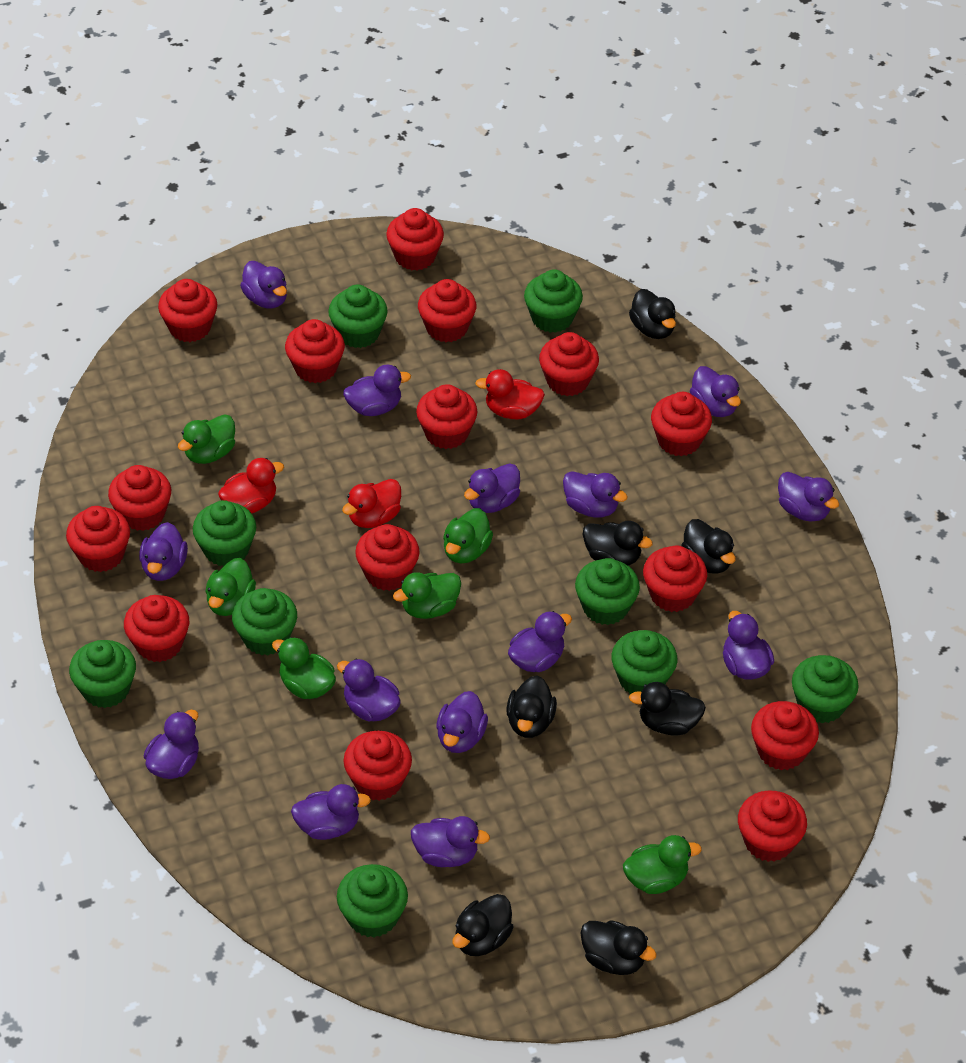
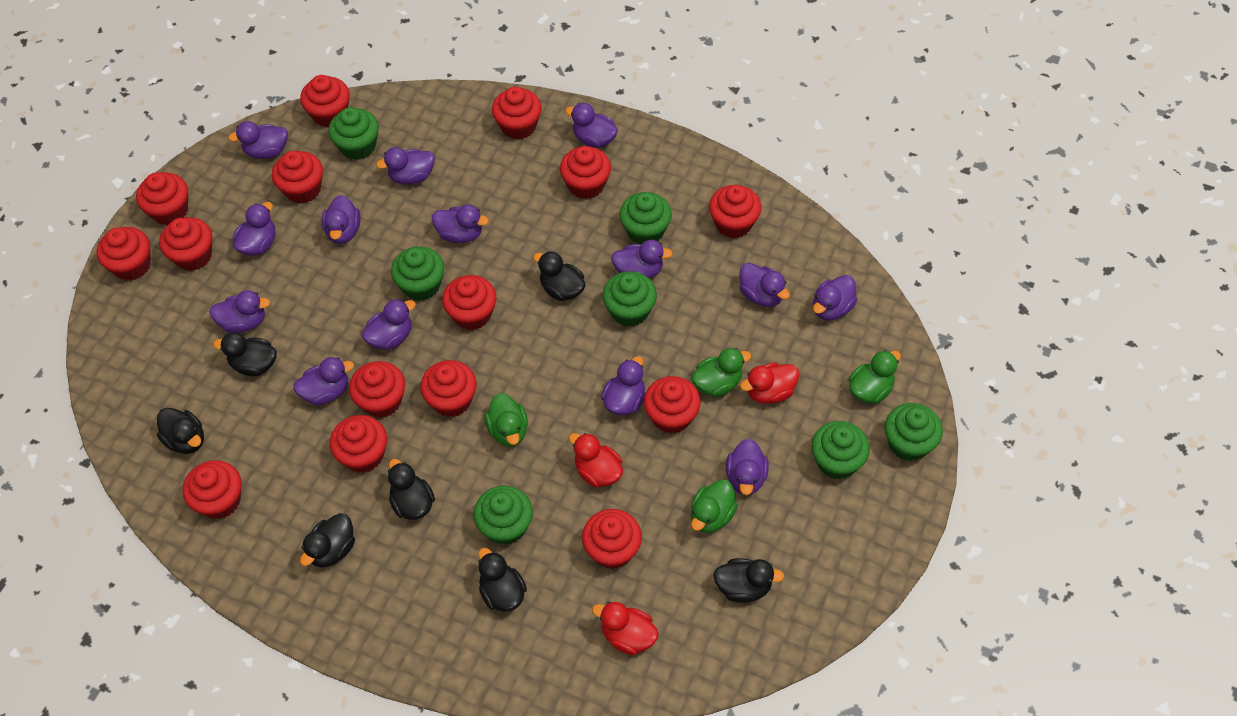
green cupcake: [69,640,136,708] [193,500,256,566] [232,588,297,655] [328,284,388,348] [337,864,408,938] [524,269,583,333] [575,558,640,625] [611,630,677,694] [792,655,859,723] = 9 -> [328,107,379,160] [391,246,444,301] [474,485,533,545] [603,271,657,327] [619,192,672,244] [811,421,870,479] [884,403,943,461] = 7
green duck: [178,414,235,464] [206,558,256,616] [272,637,336,699] [393,572,461,619] [443,508,493,563] [623,835,702,894] = 6 -> [485,393,528,447] [691,348,751,397] [691,479,738,533] [849,350,901,404] = 4

